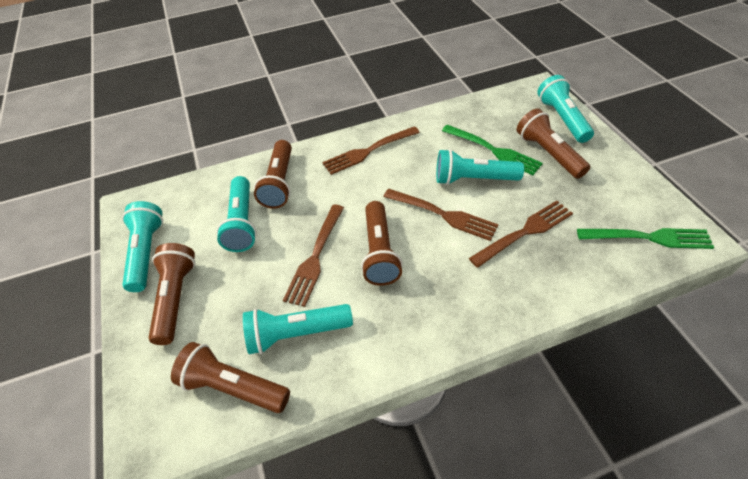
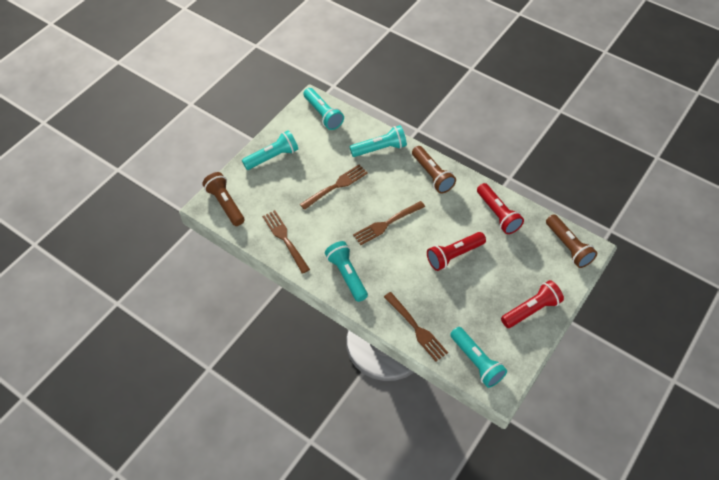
brown flashlight: [149,243,195,345] [171,342,290,413] [254,140,292,209] [361,201,403,286] [517,108,590,179] = 5 -> [202,172,244,226] [412,146,456,193] [546,214,597,268] = 3
green fork: [442,125,543,175] [577,228,714,249] = 2 -> none = 0
red flashlight: none = 0 -> [427,232,486,271] [477,183,524,234] [501,280,564,328] = 3

